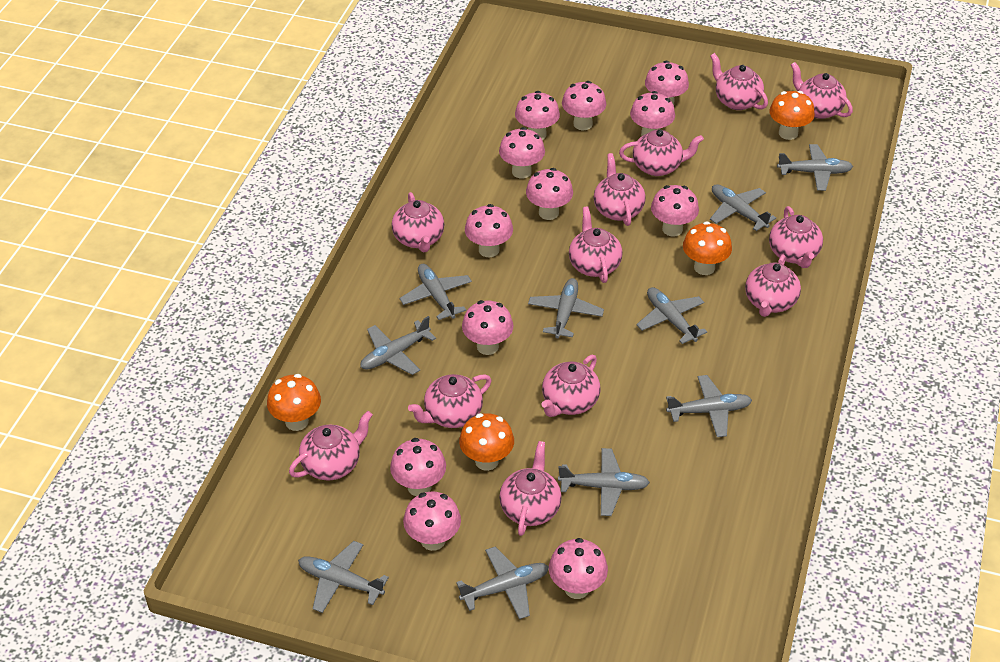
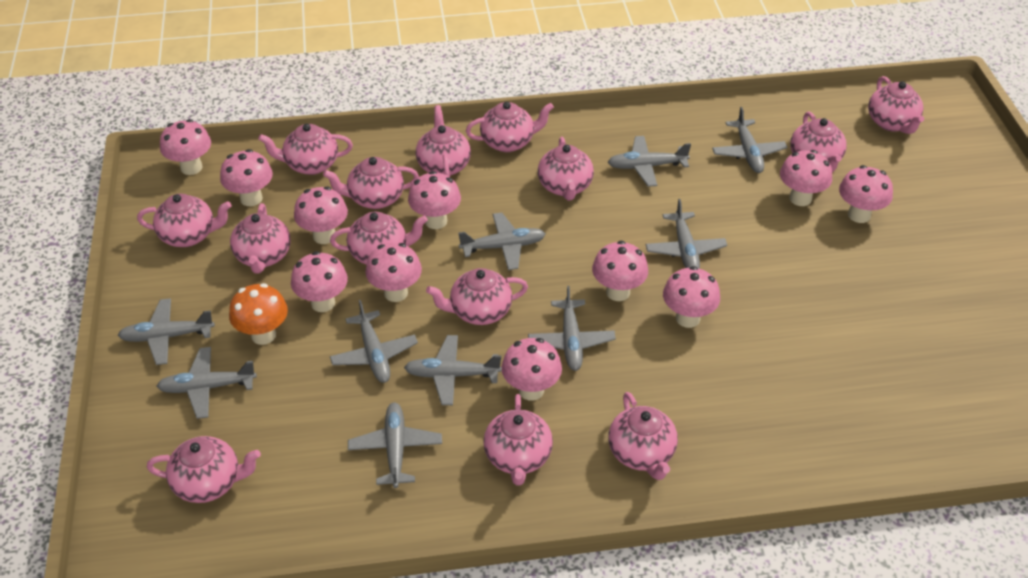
orange mushroom: [267,374,321,431] [459,413,514,471] [683,221,732,275] [769,91,815,140] = 4 -> [229,283,288,345] = 1
pink mushroom: [390,438,446,496] [403,491,461,551] [462,300,513,355] [465,204,513,257] [499,127,545,178] [515,91,560,140] [526,168,573,220] [549,538,608,599] [562,81,606,130] [630,91,675,136] [645,61,689,105] [651,185,699,236] = 12 -> [160,119,211,175] [220,149,273,206] [291,251,348,312] [294,186,348,244] [365,243,422,302] [408,171,461,229] [502,338,562,401] [592,241,648,301] [663,266,720,328] [780,150,832,206] [839,165,893,223] = 11
pink teapot: [289,411,373,481] [392,192,444,252] [408,374,491,428] [499,441,562,536] [541,355,600,417] [569,206,623,283] [594,153,646,226] [619,130,704,176] [710,53,768,110] [745,254,801,317] [769,206,823,268] [791,62,853,119] = 12 -> [137,194,232,247] [147,436,261,503] [230,203,291,274] [258,124,353,175] [323,157,419,209] [330,212,428,265] [416,105,471,177] [426,268,528,325] [466,102,554,152] [483,394,553,485] [538,137,594,201] [608,392,678,480] [790,111,847,172] [868,76,924,134] = 14

